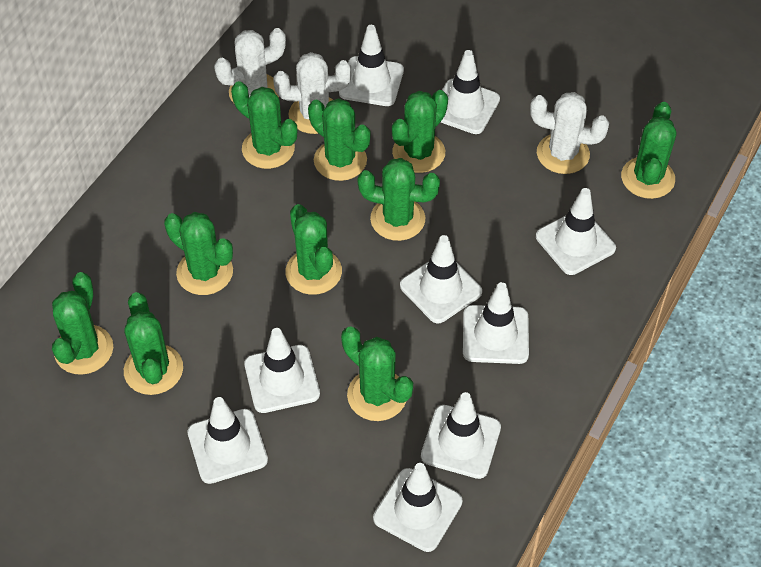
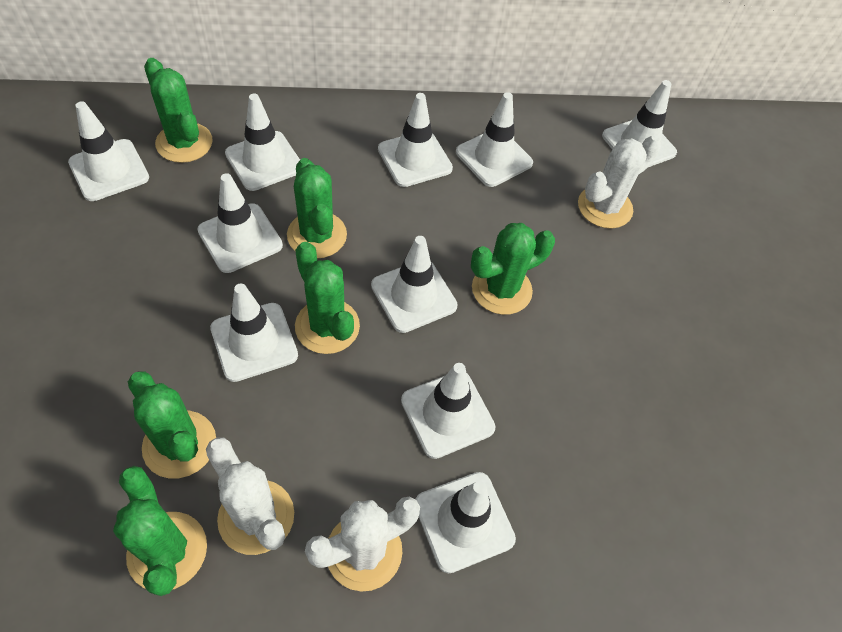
green cactus: [52,272,113,375] [124,292,183,395] [164,212,233,295] [231,81,297,169] [285,204,342,295] [308,98,371,181] [341,326,413,421] [358,158,440,241] [392,90,448,173] [621,102,676,199] = 10 -> [113,466,207,596] [128,371,216,478] [144,58,213,163] [287,158,347,259] [295,242,360,354] [471,223,555,315] = 6
white traffic cone: [188,397,268,484] [244,328,320,413] [339,25,404,106] [373,463,463,552] [400,235,482,323] [421,392,501,479] [441,50,500,134] [463,282,529,364] [536,188,616,275] = 9 -> [68,101,149,201] [197,173,283,273] [210,284,298,382] [225,93,300,191] [371,236,458,333] [378,93,453,187] [401,363,495,459] [415,472,516,573] [456,92,533,187] [602,80,677,167] = 10

